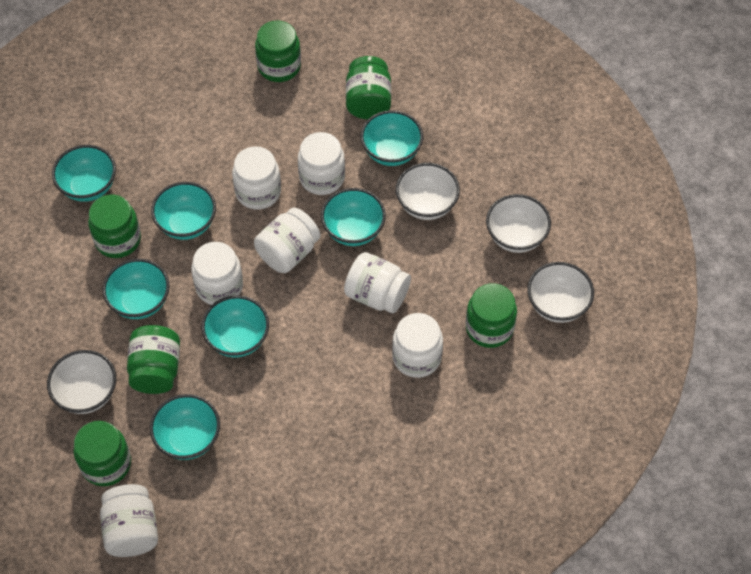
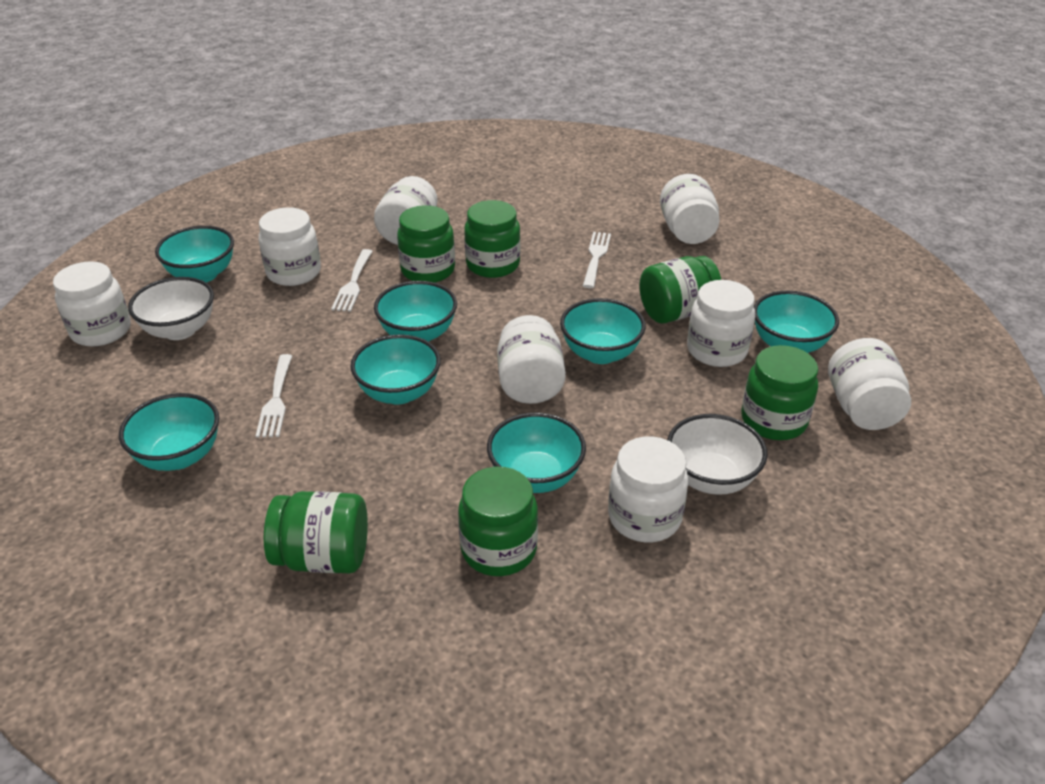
white bowl: [47,350,116,414] [396,163,460,220] [486,194,551,253] [527,262,594,323] = 4 -> [128,277,214,340] [667,414,768,495] = 2
white fork: none = 0 -> [256,354,292,438] [331,249,373,312] [583,232,611,288] = 3
white jar: [100,484,158,557] [191,242,243,305] [232,146,281,210] [254,207,321,273] [298,132,345,195] [344,252,411,313] [392,313,443,378] = 7 -> [53,261,131,346] [258,207,321,286] [374,176,438,245] [497,315,566,404] [608,436,689,542] [660,174,720,244] [687,280,755,367] [828,338,911,430] = 8

